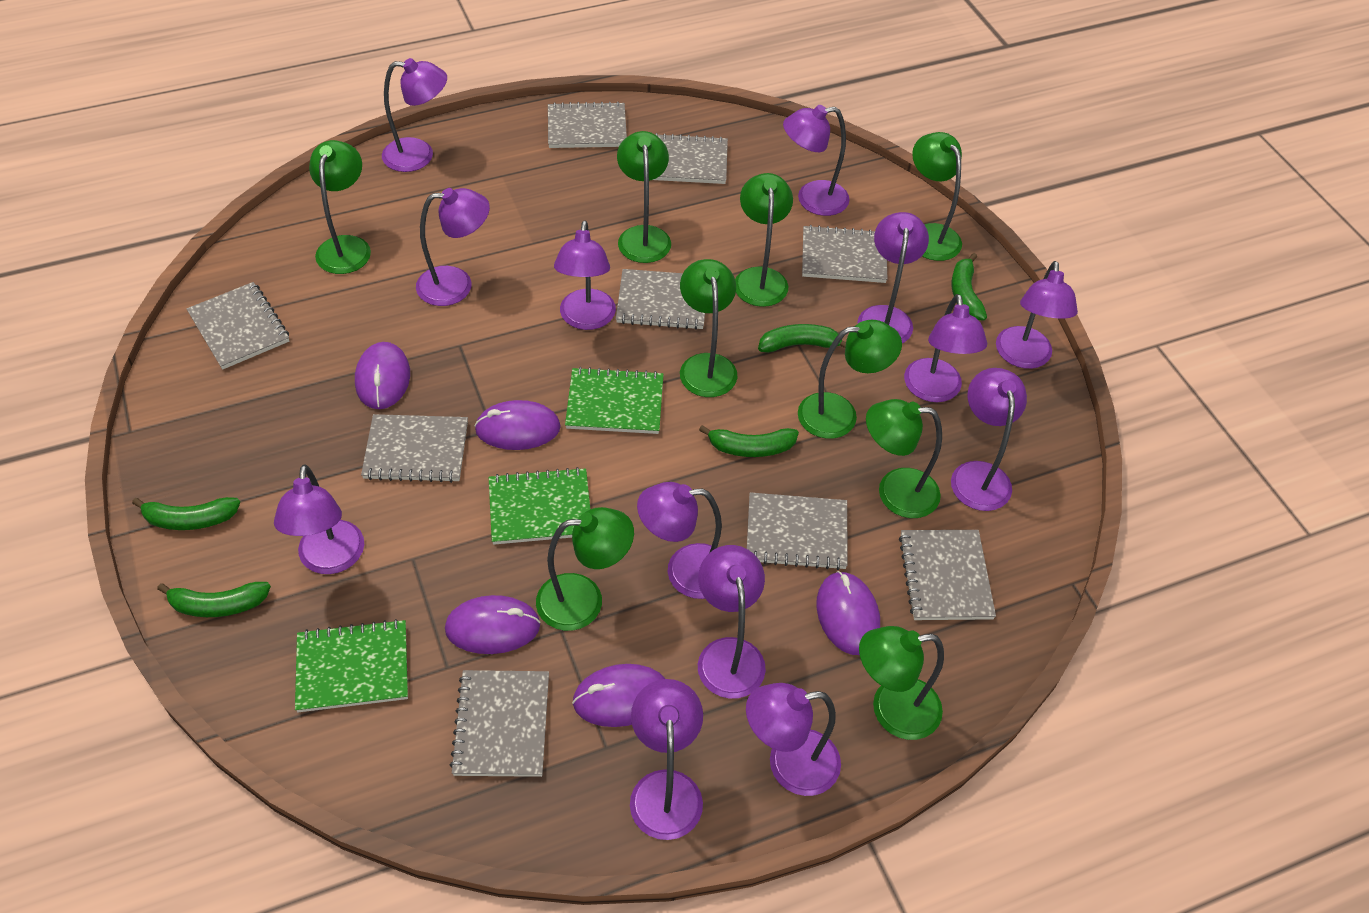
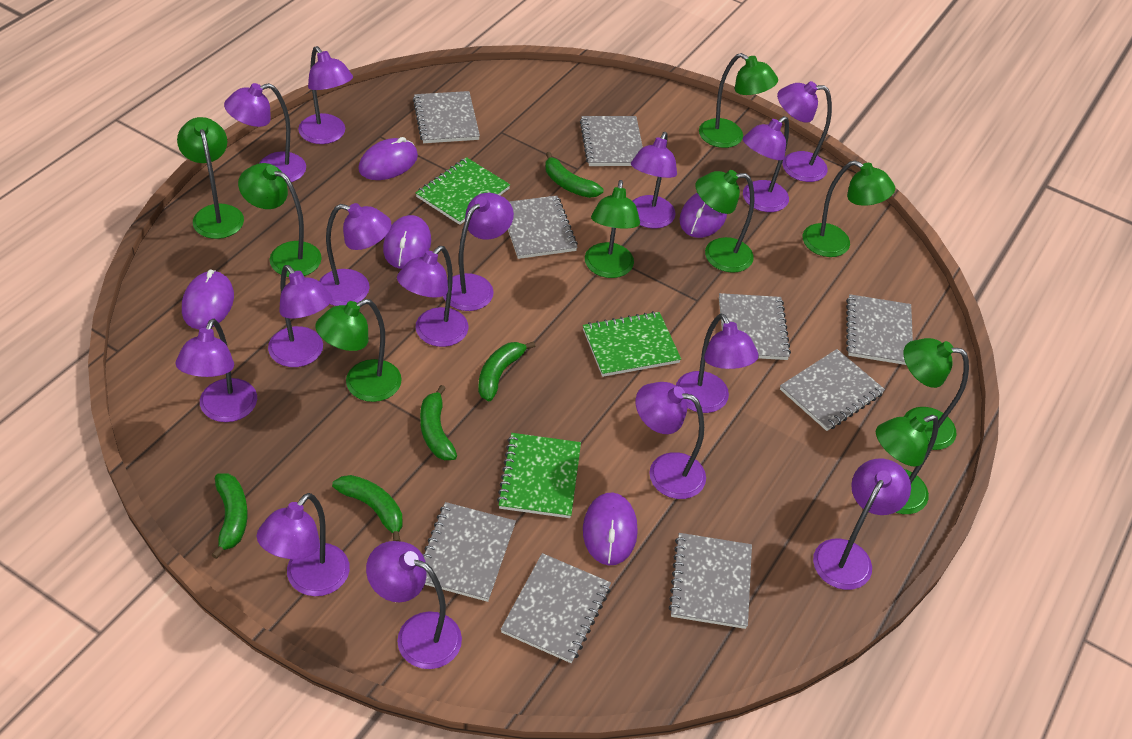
purple lamp: [274,464,364,574] [382,58,447,172] [416,188,490,306] [554,221,616,330] [630,679,703,840] [637,482,722,599] [698,545,766,699] [746,683,841,796] [783,105,850,216] [857,212,929,343] [904,294,987,402] [951,368,1027,511] [996,261,1078,369] = 13 -> [176,319,257,422] [224,83,306,182] [257,493,350,596] [268,265,332,367] [298,46,353,144] [319,203,391,306] [366,541,462,669] [397,246,468,347] [443,193,514,311] [631,132,677,229] [636,382,706,499] [676,313,759,413] [743,116,789,212] [777,81,832,182] [813,458,911,590] = 15

